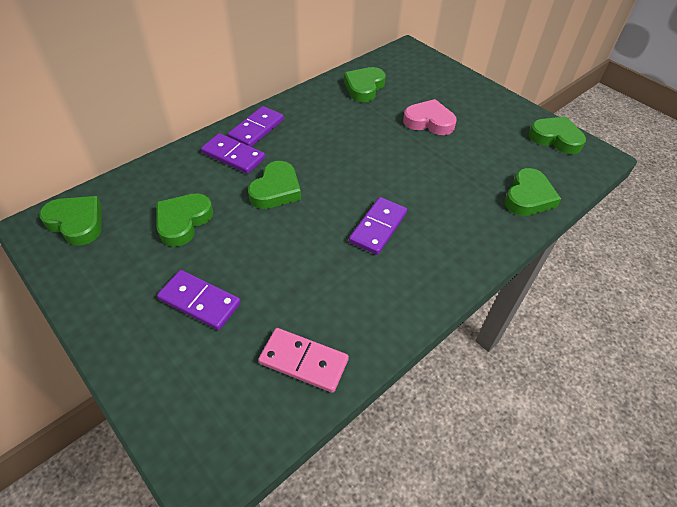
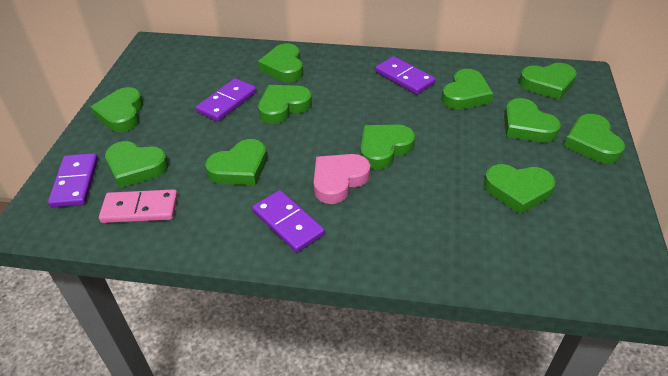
green heart: [39,196,102,246] [156,193,213,247] [248,161,301,209] [344,67,386,102] [505,168,561,216] [528,117,586,154] = 6 -> [91,87,143,132] [105,141,169,188] [205,139,267,185] [258,44,303,82] [258,85,312,124] [361,125,415,170] [442,69,493,110] [484,164,555,214] [504,98,561,143] [519,63,577,100] [564,114,625,164] = 11

